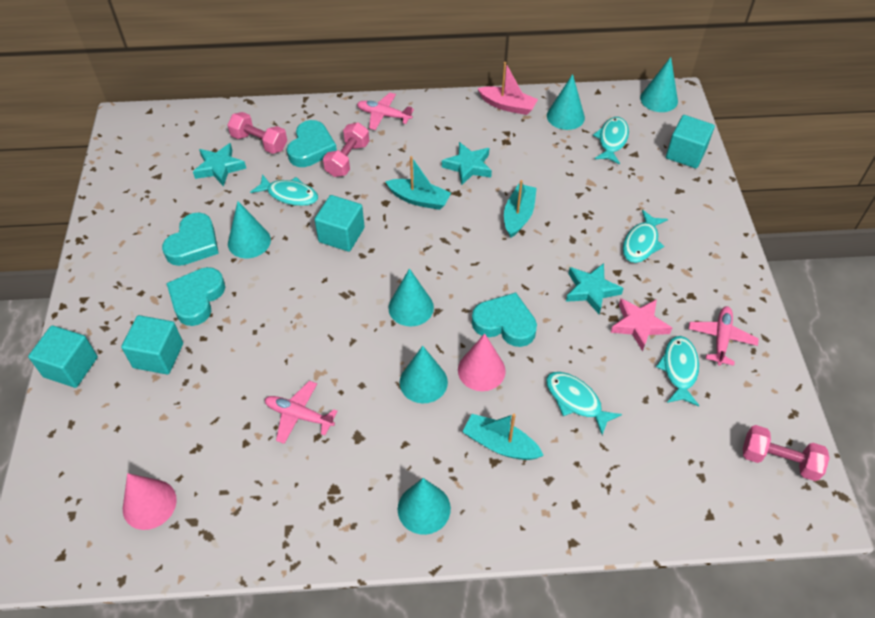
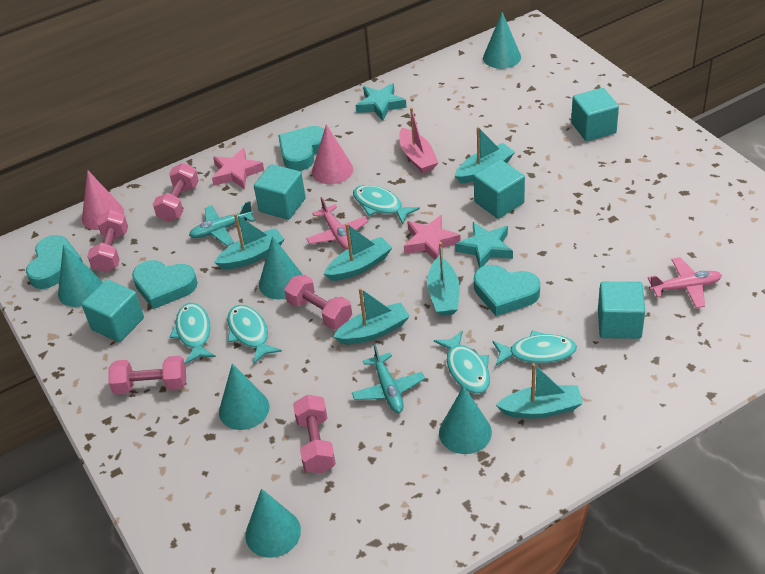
pink dumbbell: [227,112,287,154] [323,122,369,177] [743,425,830,481] = 3 -> [87,210,128,273] [108,356,186,395] [153,163,199,222] [284,274,352,330] [293,395,336,473] = 5
pink plane: [265,381,338,444] [357,93,414,130] [688,306,759,366] = 3 -> [306,197,368,250] [648,257,722,308] = 2
pink star: [611,298,672,351] = 1 -> [212,148,264,189] [404,215,461,260] = 2
turquoise boat: [385,156,451,210] [462,414,544,460] [504,180,537,238] = 3 -> [214,213,284,269] [324,223,392,281] [333,288,410,345] [427,242,460,316] [455,127,515,183] [496,363,583,419] = 6
turquoise cube: [28,325,98,388] [121,315,183,375] [314,195,365,252] [666,115,715,168] = 4 -> [82,279,144,342] [254,164,306,220] [474,159,525,219] [571,88,619,141] [598,282,645,339] = 5
turquoise plane: none = 0 -> [189,201,255,246] [352,344,425,413] = 2
turquoise star: [193,143,246,186] [442,142,492,185] [566,263,623,314] = 3 -> [356,83,407,121] [455,222,513,268] = 2

